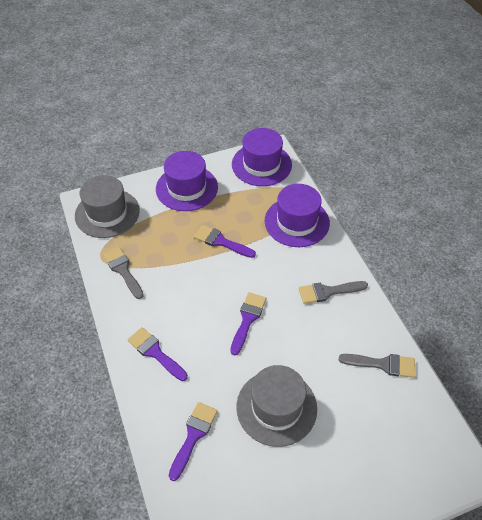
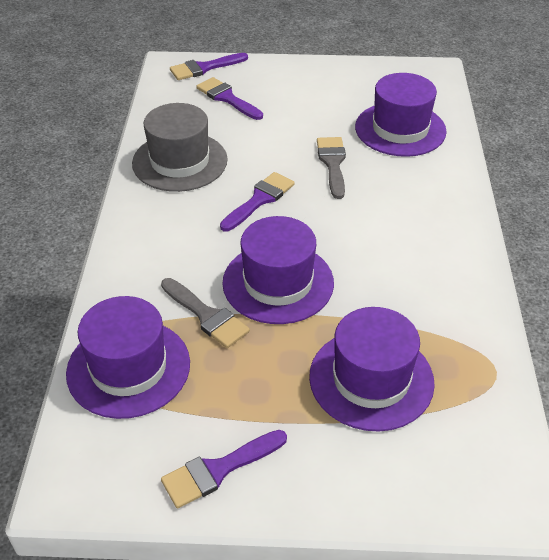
grey brush: [103,247,144,299] [299,281,368,304] [339,354,415,378] = 3 -> [161,278,250,348] [317,137,346,199] = 2
grey hat: [75,175,140,238] [236,365,317,447] = 2 -> [132,103,228,192] = 1
purple hat: [156,151,218,211] [232,128,292,186] [265,184,330,247] = 3 -> [66,296,190,419] [222,216,334,324] [309,307,435,432] [355,73,446,157] = 4

